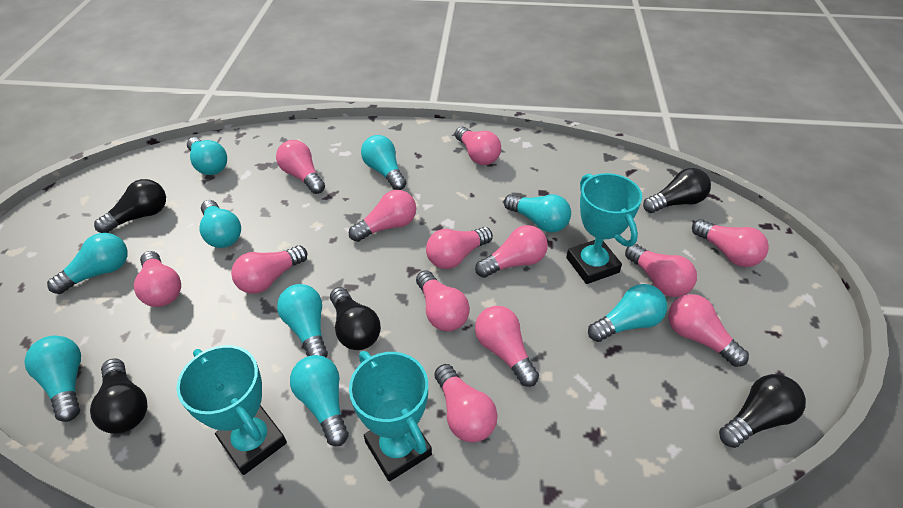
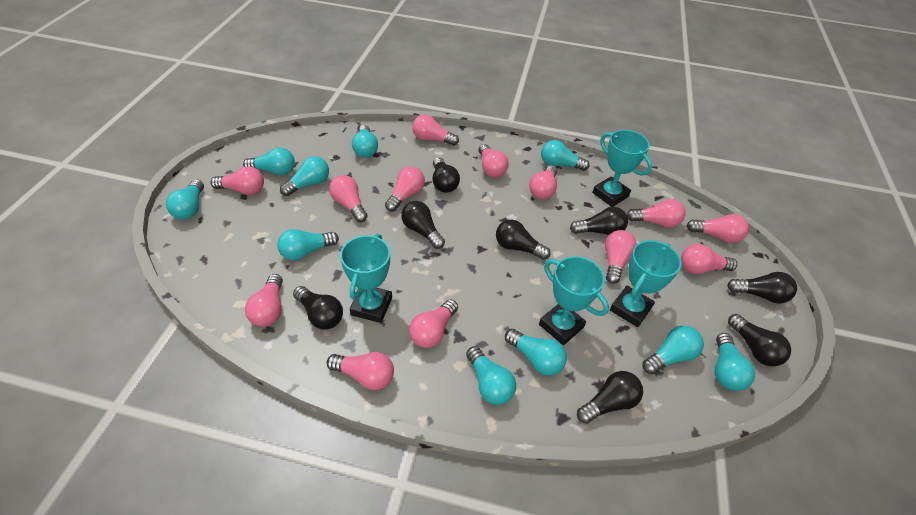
black light bulb: [90,359,148,434] [94,179,166,233] [330,287,381,350] [643,168,711,213] [719,374,806,448] = 5 -> [293,286,343,330] [401,201,445,249] [432,157,460,193] [496,220,551,260] [570,207,628,235] [577,371,643,424] [727,272,797,303] [728,314,791,366] = 8
turquoise light bulb: [24,336,81,422] [47,233,128,294] [187,137,227,175] [200,200,241,248] [277,284,328,357] [290,355,349,446] [361,135,406,190] [504,194,571,233] [588,284,667,342] = 9 -> [166,179,204,219] [243,147,295,175] [277,229,339,260] [280,156,329,196] [352,125,378,158] [466,346,516,405] [505,329,567,376] [541,140,590,171] [642,326,704,374] [715,333,755,391] = 10
turquoise trophy: [176,345,287,475] [349,351,432,482] [566,173,642,284] = 3 -> [340,234,392,323] [539,256,609,345] [592,130,652,207] [610,240,681,327] = 4

